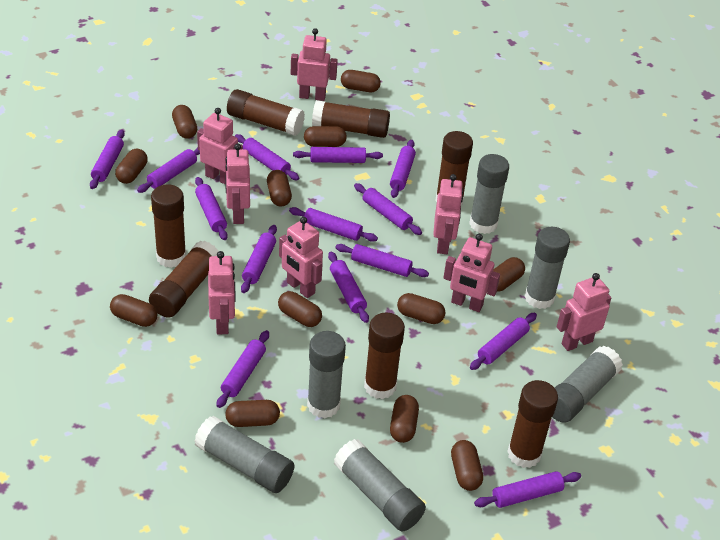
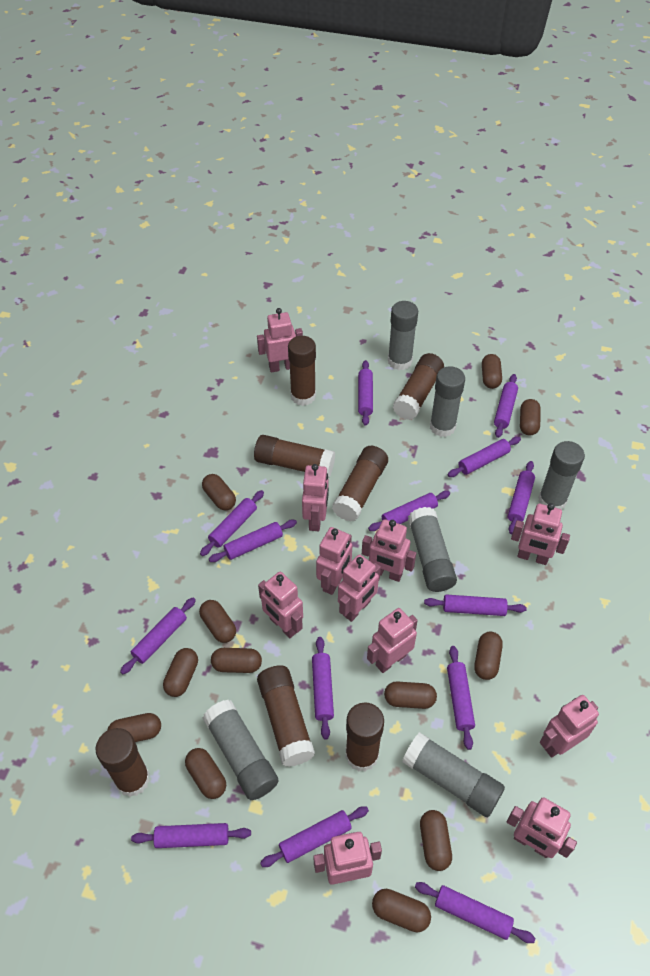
pink robot: [197,108,243,185] [208,251,236,334] [225,144,250,224] [279,217,323,298] [291,28,338,101] [433,174,463,254] [443,234,500,312] [557,273,611,351] = 8 -> [257,308,303,372] [258,572,303,638] [302,464,329,531] [313,832,382,885] [316,527,352,595] [338,554,381,622] [362,519,416,582] [367,608,418,673] [507,797,577,858] [511,503,570,565] [540,695,599,758] = 11

